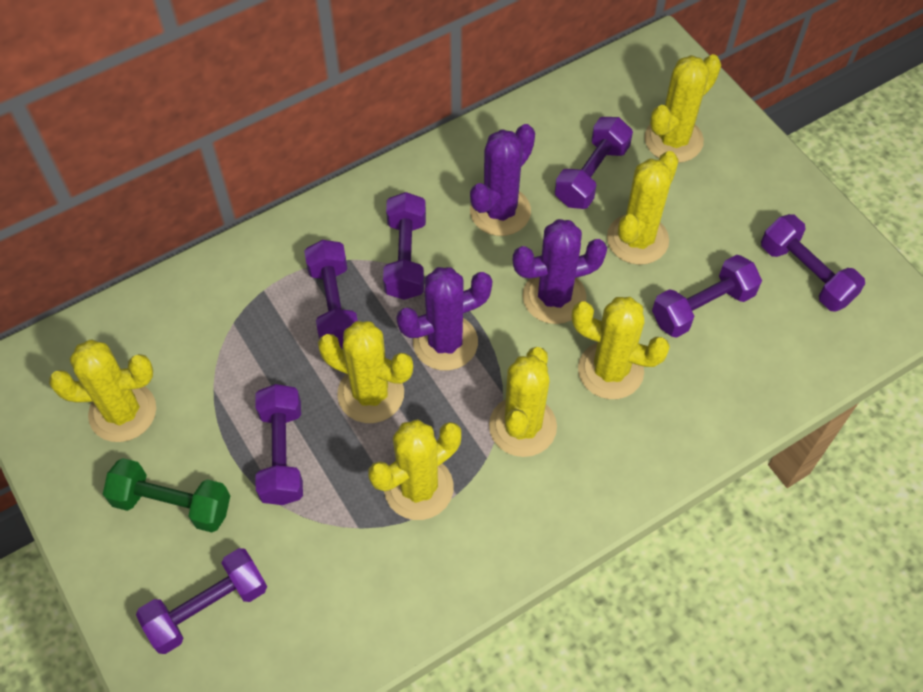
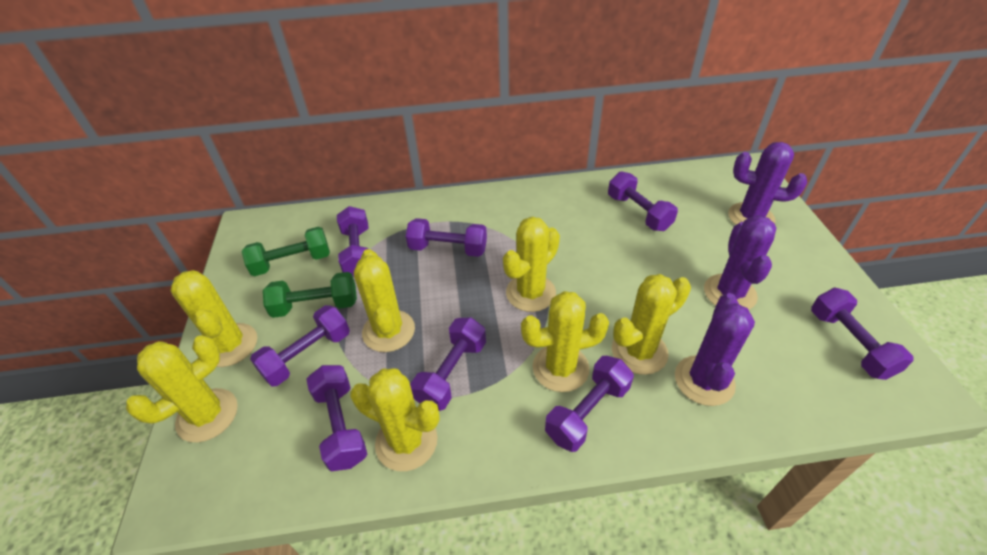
green dumbbell: [103,458,230,532] = 1 -> [242,227,330,276] [263,272,357,318] = 2
purple dumbbell: [136,548,267,654] [255,384,303,505] [304,240,358,349] [383,192,426,300] [555,117,633,209] [652,255,762,338] [761,214,865,312] = 7 -> [250,305,350,386] [306,365,367,471] [337,206,369,276] [406,218,487,257] [410,318,486,411] [545,356,634,452] [608,171,678,231] [811,287,913,380] = 8

